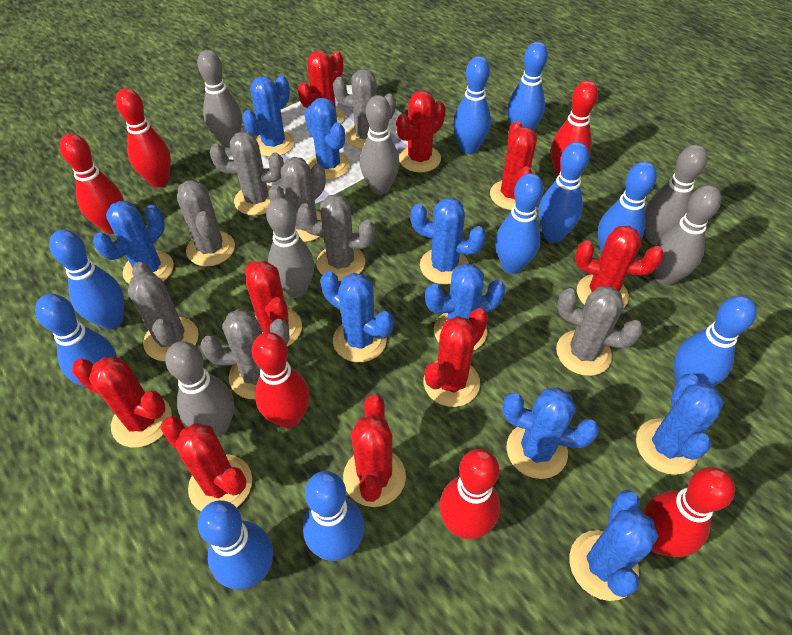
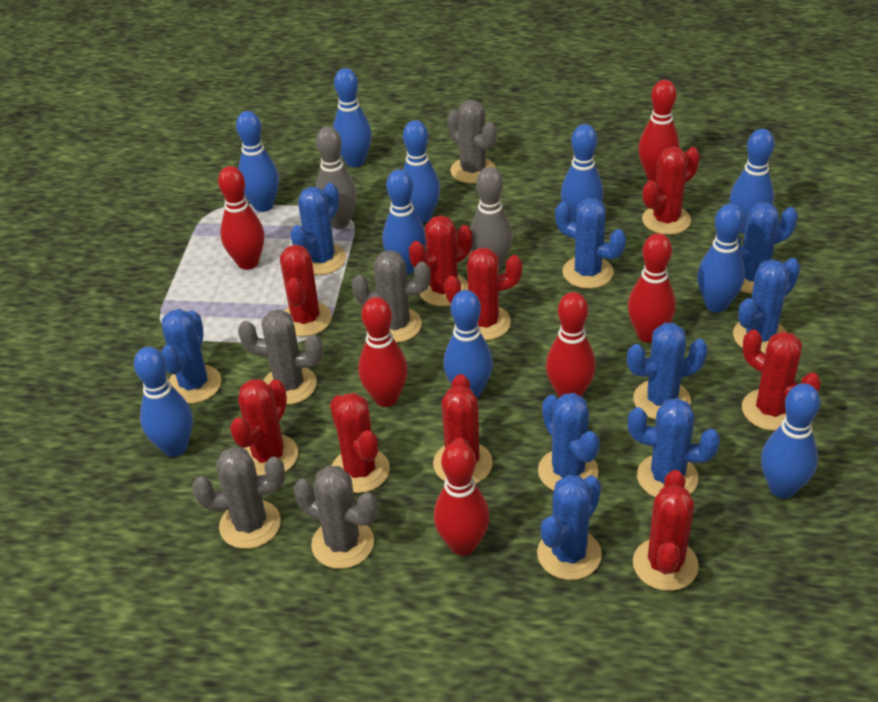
grey bowling pin: [165,341,234,437] [197,50,242,148] [266,198,315,298] [360,95,400,195] [645,145,708,245] [654,185,722,286] = 6 -> [315,127,357,229] [470,167,513,270] = 2
grey cactus: [128,262,199,361] [177,180,235,266] [201,309,290,399] [210,131,284,215] [268,157,326,242] [298,194,375,281] [333,69,396,149] [556,286,643,376] = 8 -> [192,447,285,549] [238,309,323,405] [293,466,378,569] [352,250,430,343] [447,99,497,184] = 5

